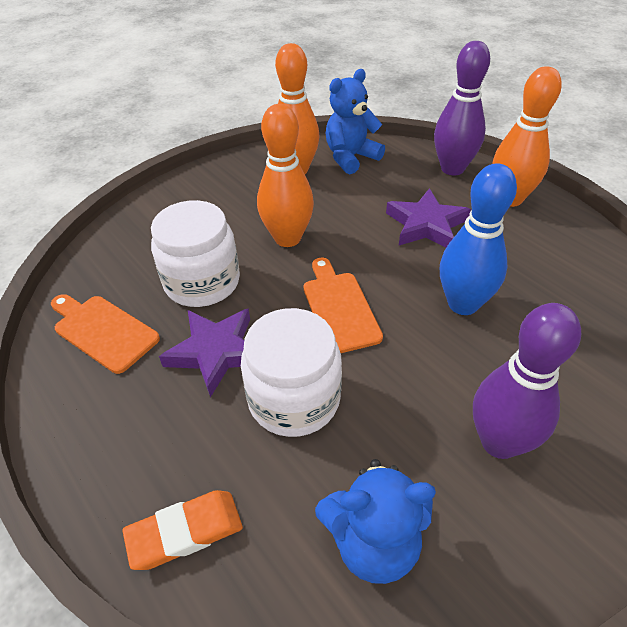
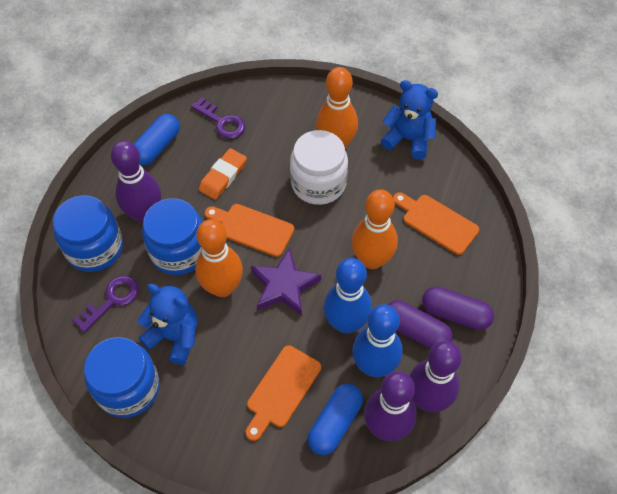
blue bowling pin: [440,163,517,315] = 1 -> [324,258,372,334] [352,304,403,377] = 2
blue capsule: none = 0 -> [134,114,180,166] [307,384,363,455] = 2
blue jar: none = 0 -> [53,195,123,272] [84,337,160,418] [142,198,202,275] = 3
orange cutting board: [51,294,160,374] [304,257,383,353] = 2 -> [205,204,294,257] [246,345,321,441] [393,192,479,255] = 3
purple bowling pin: [434,41,490,175] [473,303,581,459] = 2 -> [111,141,161,223] [364,371,417,441] [410,341,462,412] = 3
purple capsule: none = 0 -> [387,300,453,349] [422,287,494,330] = 2
purple key: none = 0 -> [73,276,139,333] [191,98,245,139] = 2
purple star: [159,308,250,397] [386,188,471,247] = 2 -> [251,248,321,316] = 1
white jar: [151,200,240,307] [241,308,342,437] = 2 -> [290,130,348,205] = 1

